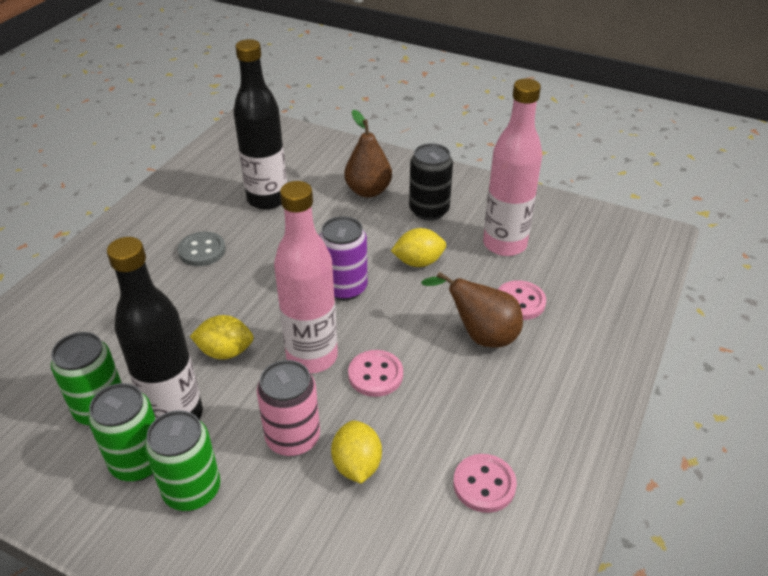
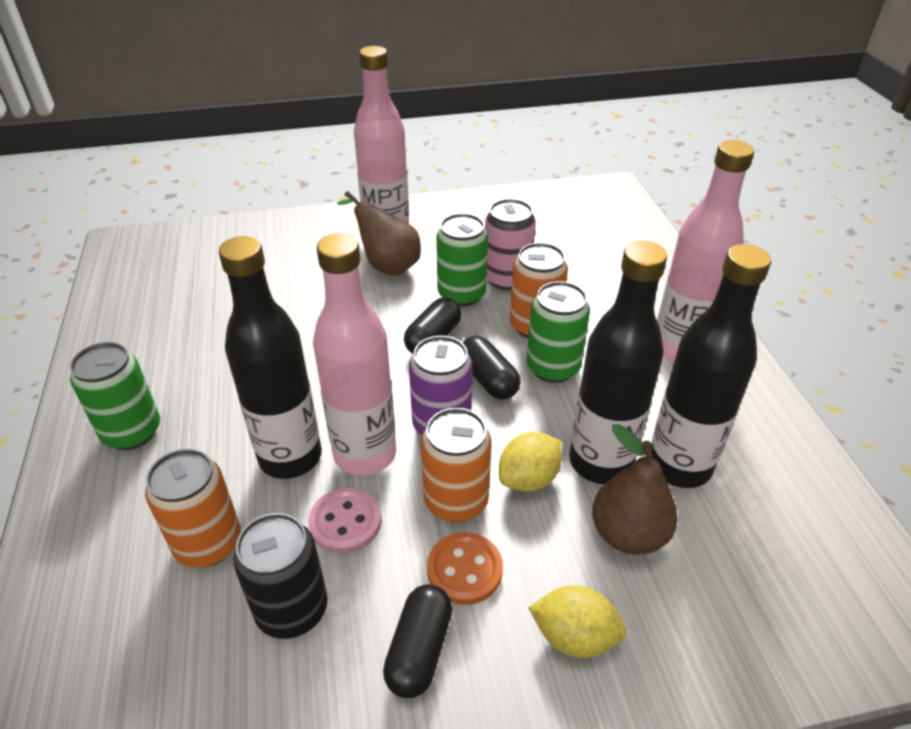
black bottle: [107,237,203,419] [233,39,287,210] = 2 -> [219,236,322,479] [569,241,667,484] [651,244,771,488] = 3
black capsule: none = 0 -> [383,584,452,698] [404,297,461,354] [463,336,521,399] = 3
grey button: [178,231,226,266] = 1 -> none = 0
orange button: none = 0 -> [427,532,503,605] = 1
orange can: none = 0 -> [145,449,241,568] [421,408,492,522] [510,243,568,338] = 3
pink bottle: [274,181,338,373] [483,79,543,256] = 2 -> [313,233,396,476] [354,46,409,224] [657,140,754,363] = 3
pink button: [348,350,403,397] [453,454,517,513] [498,280,546,320] = 3 -> [309,488,381,554] = 1
yellow lemon: [190,315,254,360] [331,420,382,484] [391,228,446,267] = 3 -> [499,432,562,492] [529,585,627,658] = 2

